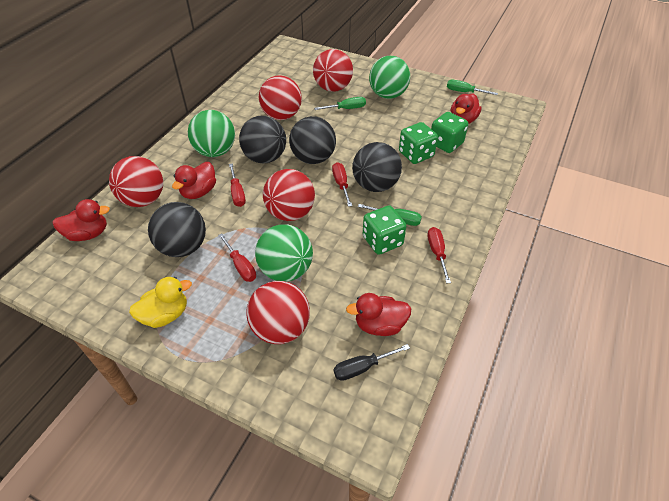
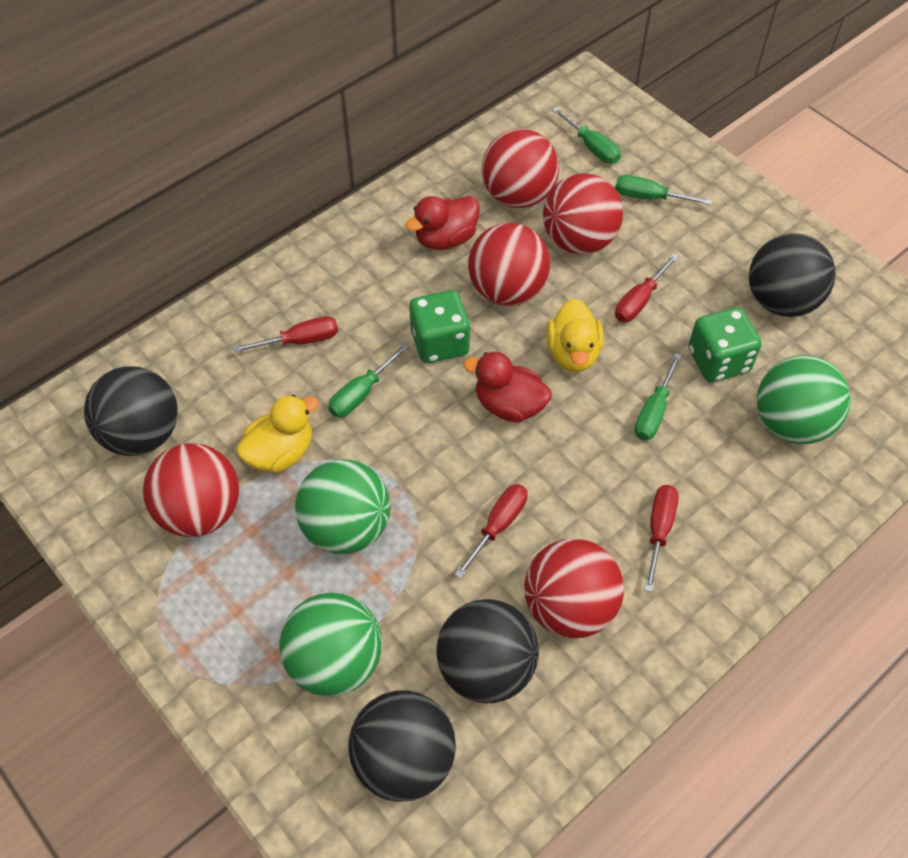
black screwdriver: [334,344,410,381] = 1 -> none = 0
green dice: [363,206,406,255] [399,122,438,164] [431,112,468,153] = 3 -> [409,290,470,363] [688,307,762,382] = 2
green screwdriver: [314,97,366,110] [358,204,422,226] [447,80,498,95] = 3 -> [328,343,409,417] [552,107,621,164] [615,175,712,205] [635,353,682,440] = 4
red duck: [53,199,110,241] [172,162,216,199] [346,293,412,336] [450,93,482,124] = 4 -> [406,196,480,250] [464,352,552,422] = 2
yellow duck: [129,277,192,328] = 1 -> [236,395,319,473] [546,298,604,372] = 2

